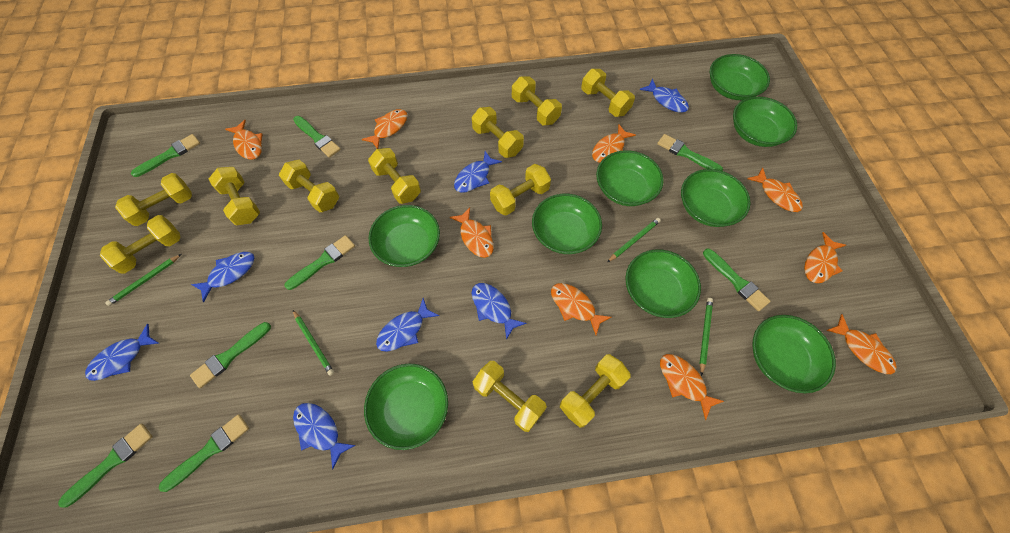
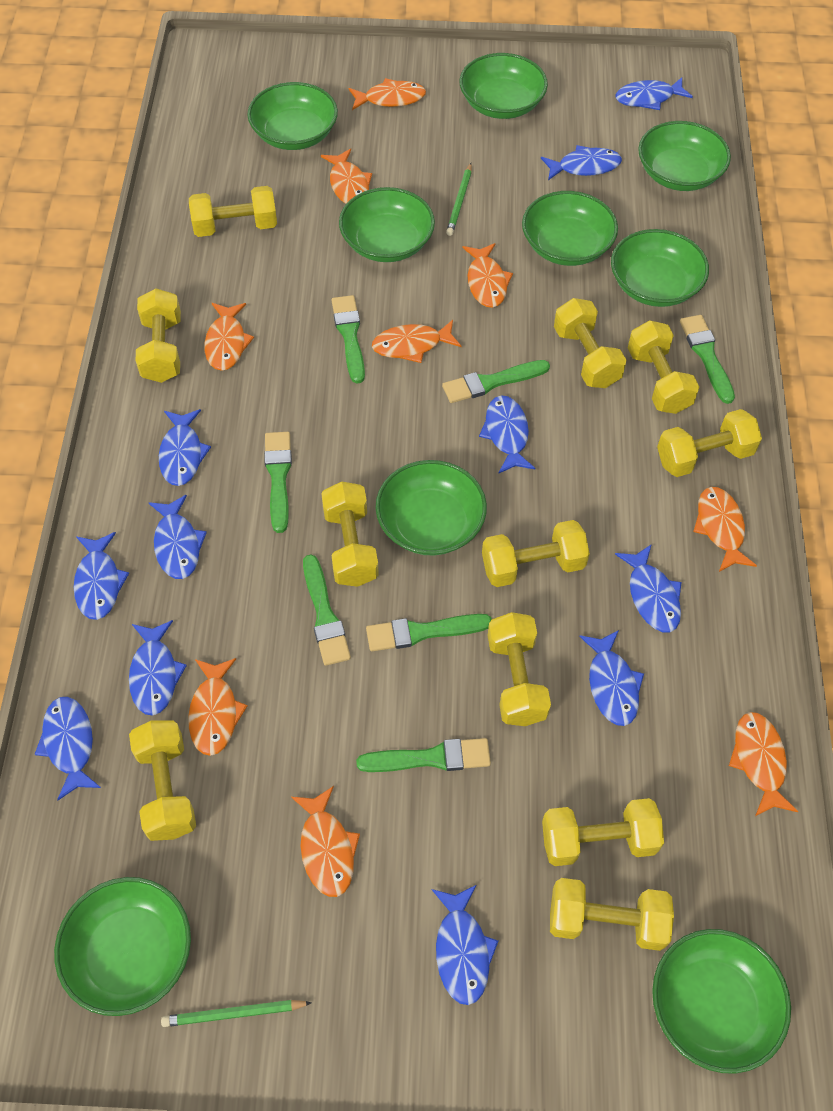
blue fish: [85,324,159,381] [191,252,254,302] [293,403,356,469] [376,298,439,352] [454,151,502,193] [472,283,526,340] [640,79,689,113] = 7 -> [34,697,101,800] [74,532,129,620] [129,620,187,715] [149,495,207,579] [159,409,211,486] [432,885,498,1005] [479,395,535,474] [541,145,622,180] [579,630,644,726] [615,77,693,110] [615,544,682,632] = 11
green brush: [58,424,153,507] [131,134,200,177] [159,414,249,492] [190,322,271,388] [285,235,355,290] [293,116,341,158] [657,134,723,171] [703,249,771,311] = 8 -> [264,432,292,533] [303,555,351,666] [332,295,365,384] [356,738,491,772] [366,614,492,651] [442,360,550,403] [680,315,735,404] = 7
green pencil: [105,254,181,306] [293,310,334,376] [607,218,661,262] [700,298,713,376] = 4 -> [161,1000,312,1027] [446,163,472,236] = 2

